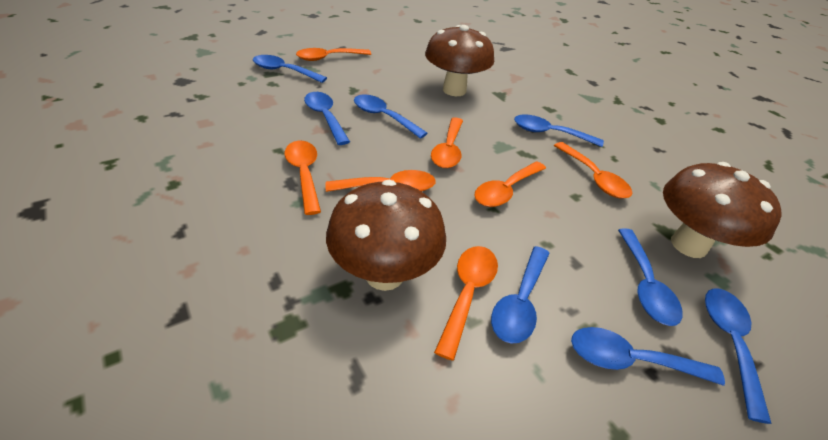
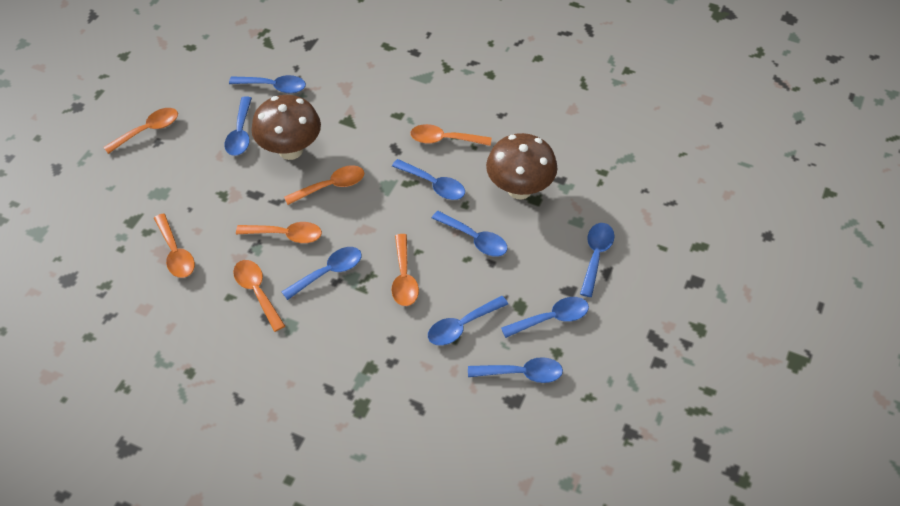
blue spoon: [253,55,327,83] [304,92,350,145] [354,94,428,139] [491,246,550,344] [514,114,604,147] [571,327,725,386] [618,228,683,326] [705,288,772,424] = 8 -> [224,96,252,156] [229,75,306,93] [282,247,362,300] [392,159,465,200] [428,296,508,345] [432,211,507,256] [468,357,563,383] [501,297,589,338] [580,223,614,297] = 9
brown mushroom: [326,180,446,291] [425,25,494,96] [663,162,782,258] = 3 -> [251,95,321,160] [486,133,558,199] = 2

